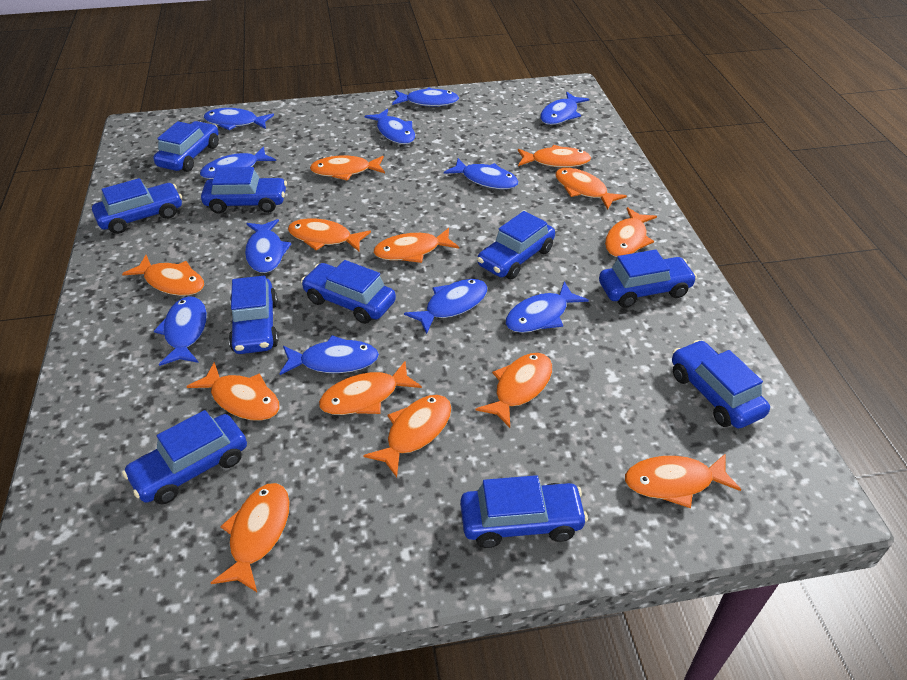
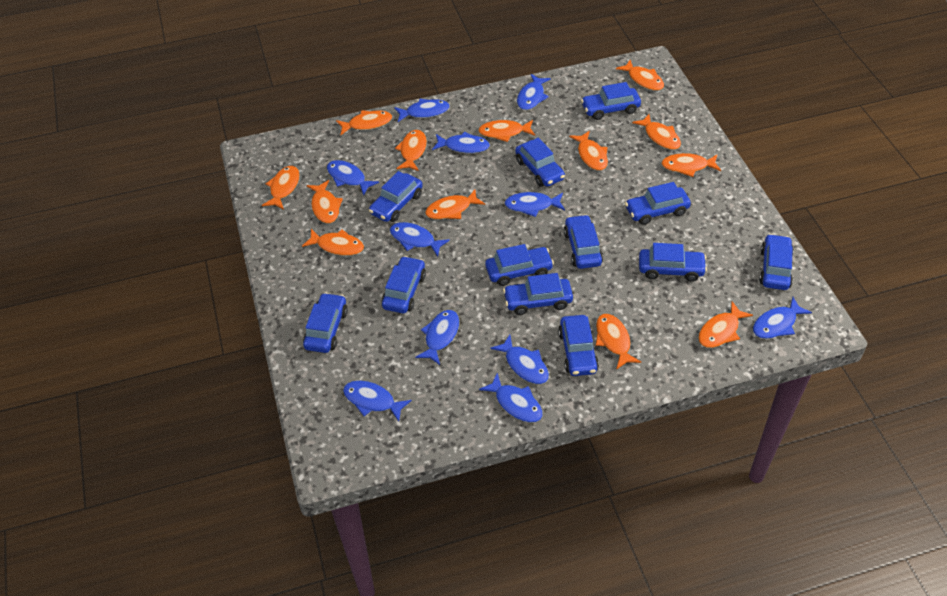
blue car: [92,178,182,234] [122,410,247,504] [153,121,219,172] [201,167,287,214] [229,276,278,354] [301,260,396,324] [460,475,588,548] [477,211,555,279] [599,250,697,308] [672,340,770,429] = 10 -> [303,293,348,353] [369,171,423,222] [382,256,426,313] [485,244,554,286] [503,273,573,315] [515,138,565,187] [558,315,599,376] [564,214,603,269] [581,82,641,120] [625,182,691,225] [639,243,707,282] [759,234,794,290] = 12

